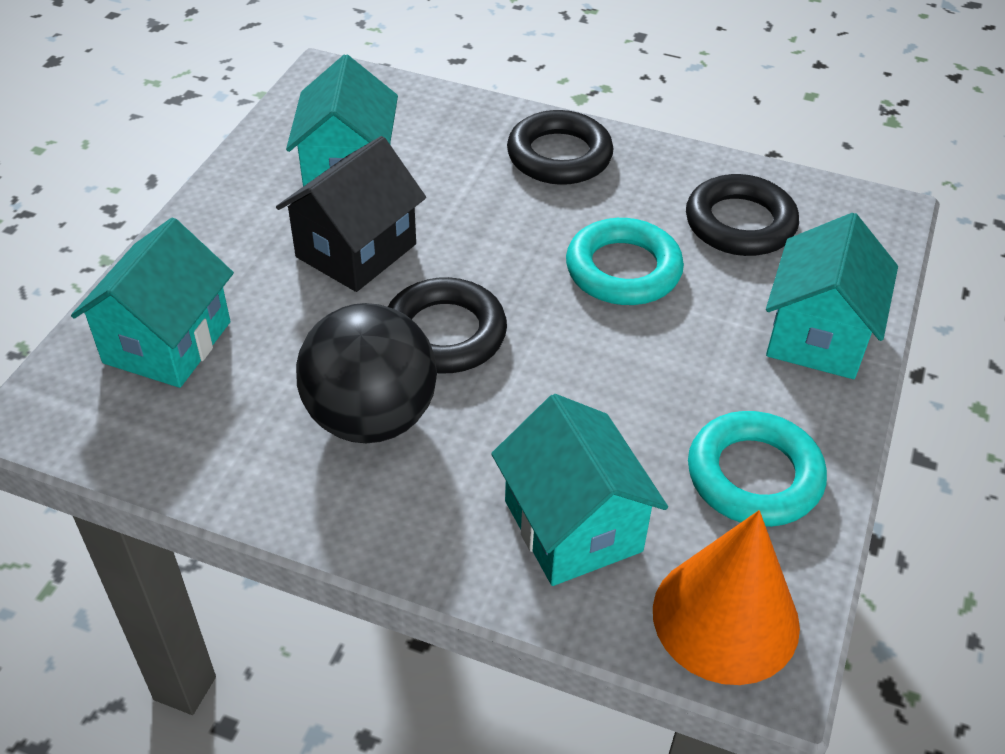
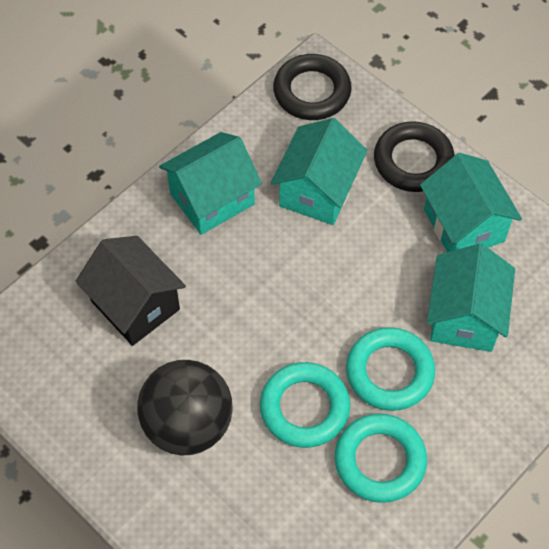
black ring: [388,277,507,374] [507,110,613,185] [686,174,799,256] = 3 -> [273,54,352,120] [374,121,455,192] = 2
orange cone: [653,510,800,685] = 1 -> none = 0
turquoise ring: [566,218,684,305] [688,411,827,527] = 2 -> [260,362,350,448] [335,414,427,503] [346,327,435,411] = 3

